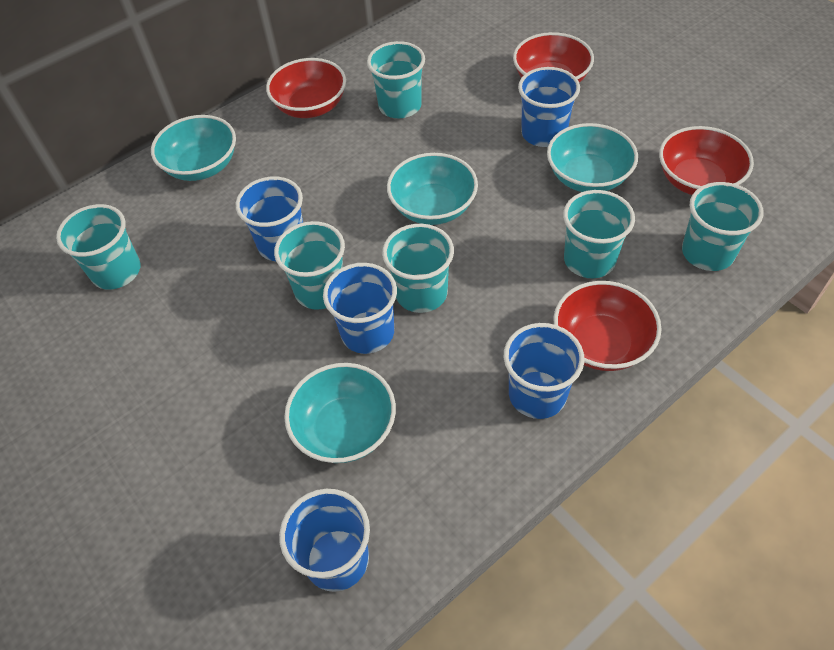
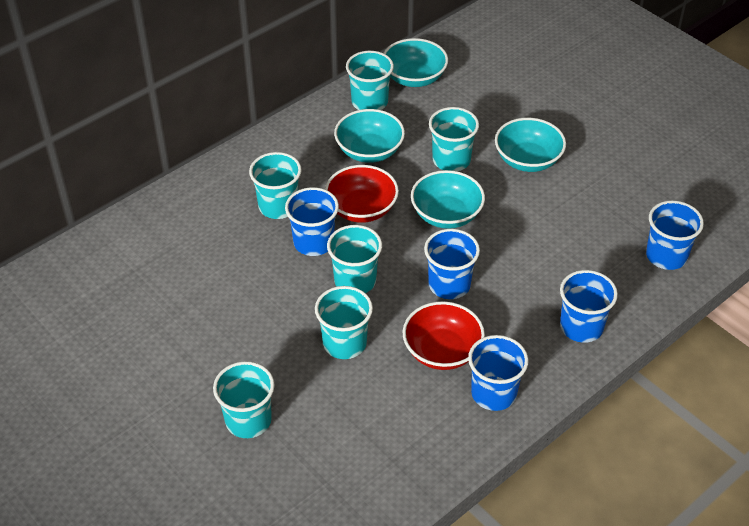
red bowl: [266,58,346,118] [513,32,594,83] [554,281,662,371] [659,126,754,195] = 4 -> [325,165,399,223] [402,301,485,370] = 2

